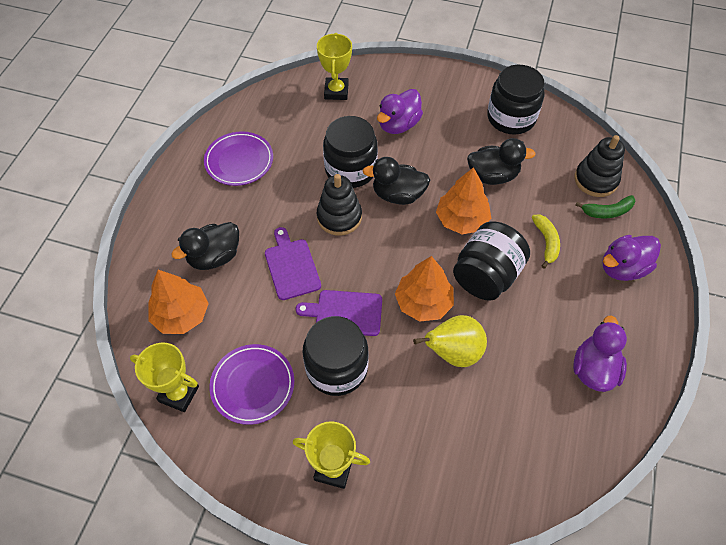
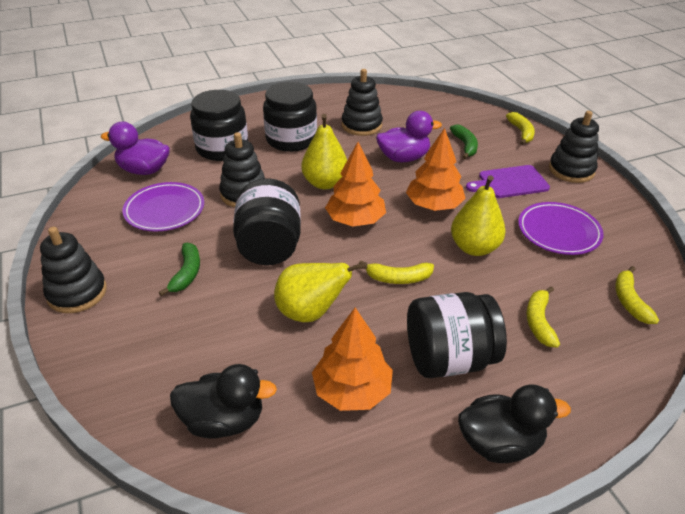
black duck: [171,222,239,270] [363,157,430,205] [467,138,536,185] = 3 -> [170,364,277,439] [458,384,571,463] = 2
black stacking toy: [317,174,362,236] [574,135,625,197] = 2 -> [40,227,107,313] [219,132,265,207] [342,69,383,136] [549,111,599,183] = 4
green banana: [575,195,635,218] = 1 -> [159,243,200,296] [450,124,478,159] = 2
purple cutting board: [265,227,321,300] [296,290,382,336] = 2 -> [466,165,550,198] = 1
purple duck: [377,89,423,134] [573,316,627,392] [603,235,661,281] = 3 -> [101,122,170,175] [376,111,442,162] = 2
yellow banana: [532,215,560,269] = 1 -> [359,260,434,284] [506,112,535,145] [526,286,560,348] [615,266,659,324] = 4
yellow pear: [413,315,487,367] = 1 -> [274,262,367,322] [301,114,347,189] [451,175,506,256] = 3
yellow trophy: [130,343,199,412] [293,421,370,489] [317,33,352,100] = 3 -> none = 0

